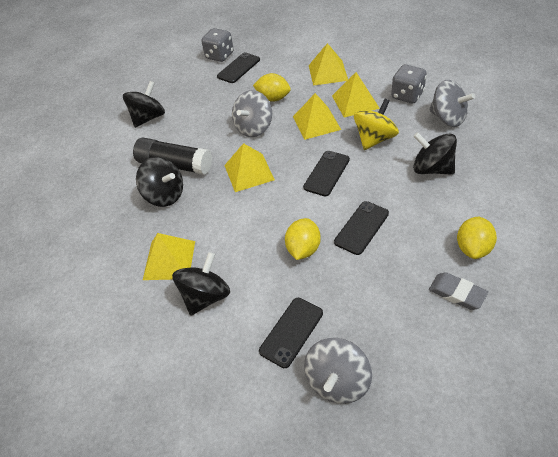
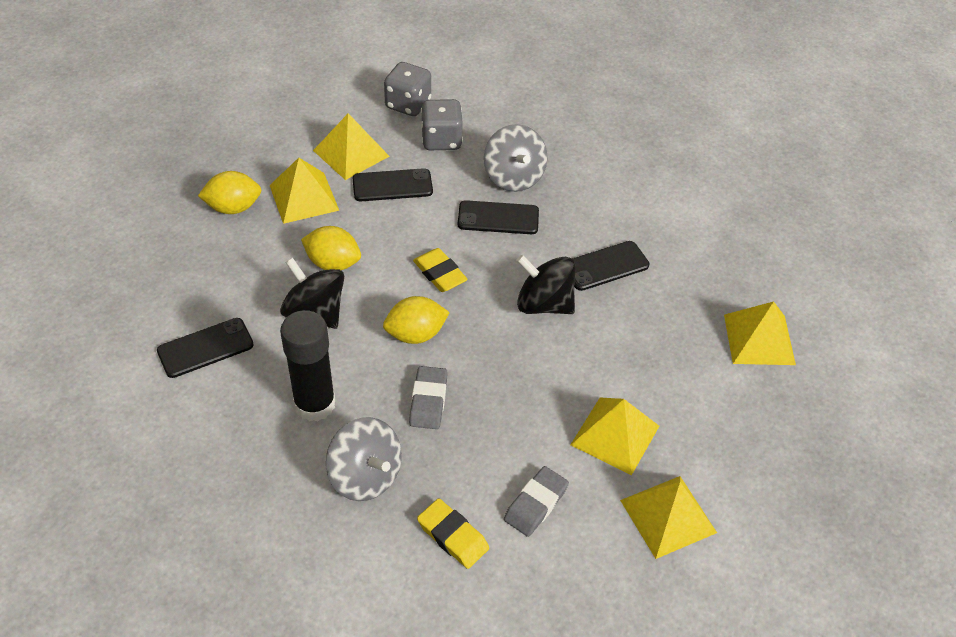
black spinning top: [123,81,165,128] [136,157,183,207] [172,252,230,315] [413,132,457,175] = 4 -> [280,258,344,329] [516,255,576,314] = 2
grey eraser: [429,272,488,310] = 1 -> [409,366,448,429] [504,466,569,537] = 2
grey spinning top: [232,90,272,137] [304,338,372,404] [429,80,475,127] = 3 -> [326,417,402,501] [484,124,547,192] = 2
yellow eraser: none = 0 -> [413,248,468,292] [417,498,489,569] = 2
yellow spinning top: [354,99,399,150] = 1 -> none = 0

